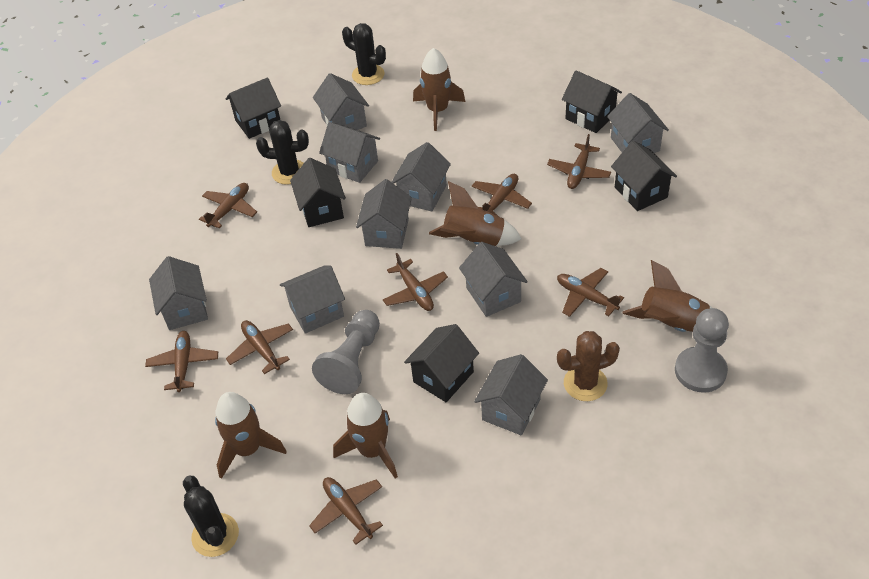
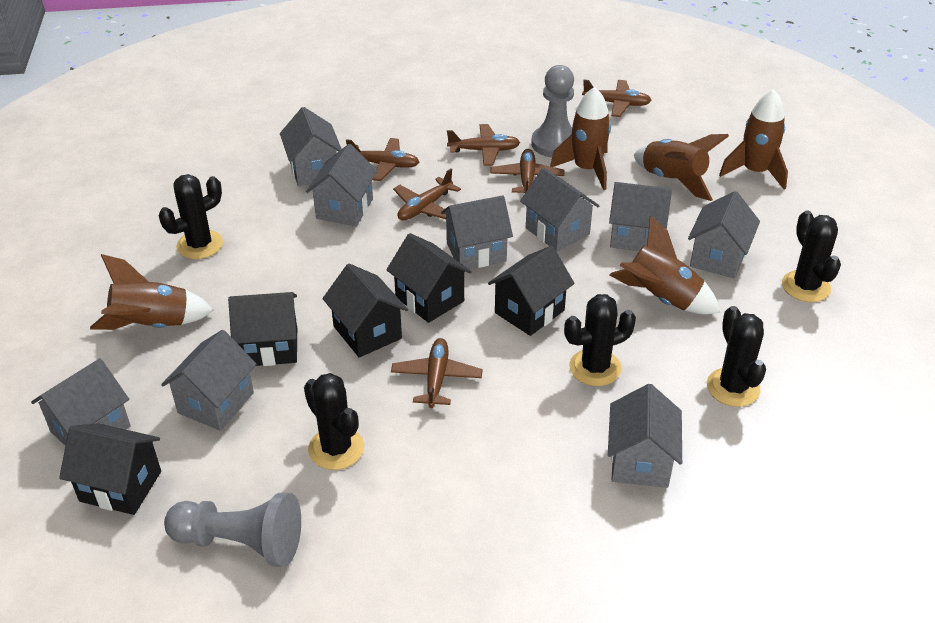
black cactus: [183,476,239,557] [256,120,309,185] [342,23,386,85] = 3 -> [159,174,223,259] [304,373,364,470] [564,294,636,386] [707,306,766,407] [782,210,841,302] = 5
brown cactus: [557,331,620,401] = 1 -> none = 0
brown plane: [145,331,218,392] [199,183,257,228] [226,320,293,374] [309,477,383,545] [383,253,448,311] [471,174,532,216] [547,134,611,189] [557,268,624,317] = 8 -> [346,138,419,181] [391,338,483,408] [393,168,461,220] [447,124,520,166] [490,149,565,193] [582,79,652,117] = 6

